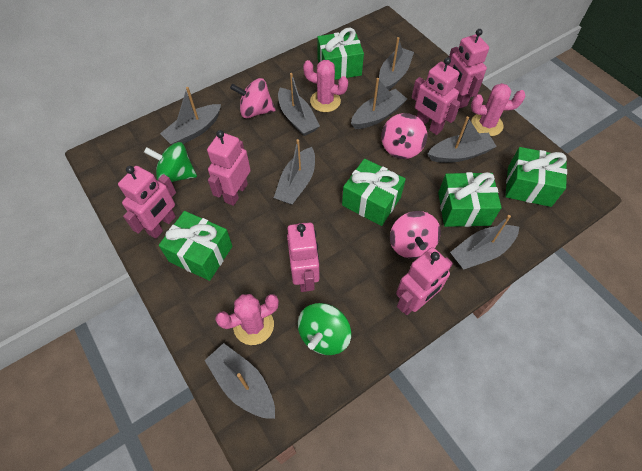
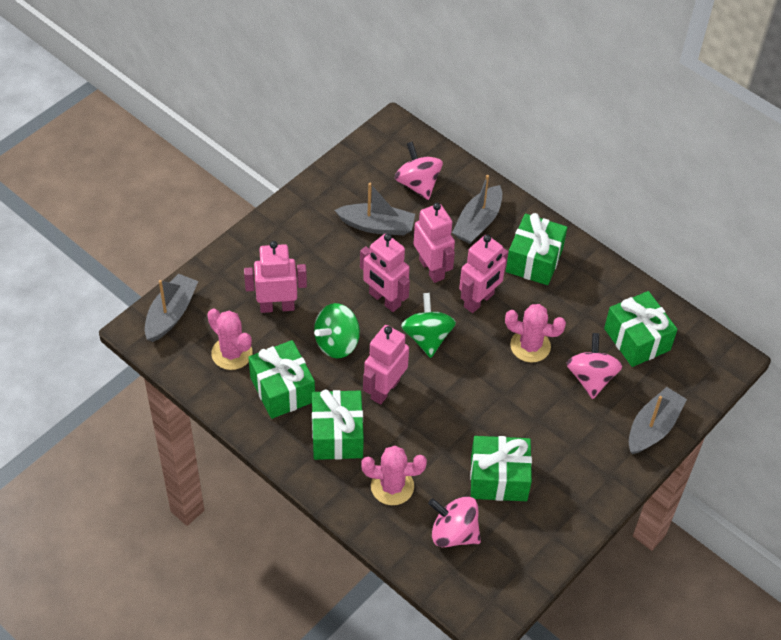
grey boat: [160,87,221,145] [204,343,275,419] [274,139,315,205] [278,73,320,136] [351,78,407,129] [379,37,414,90] [428,116,497,163] [450,215,519,270] = 8 -> [145,274,198,342] [335,183,415,235] [452,175,502,244] [629,387,687,454] = 4
pink robot: [118,166,176,239] [207,130,251,206] [287,223,319,292] [396,247,453,315] [411,57,461,135] [448,29,489,108] = 6 -> [244,241,307,313] [360,233,410,312] [363,325,409,405] [413,203,455,283] [459,235,508,313] = 5

